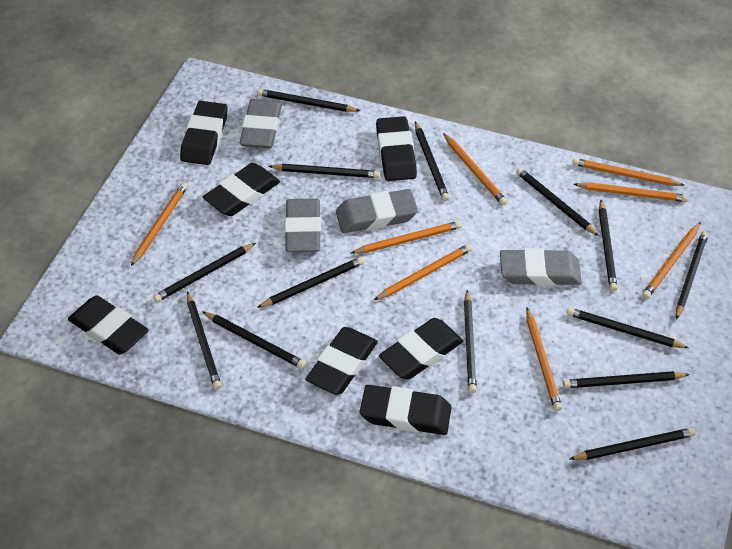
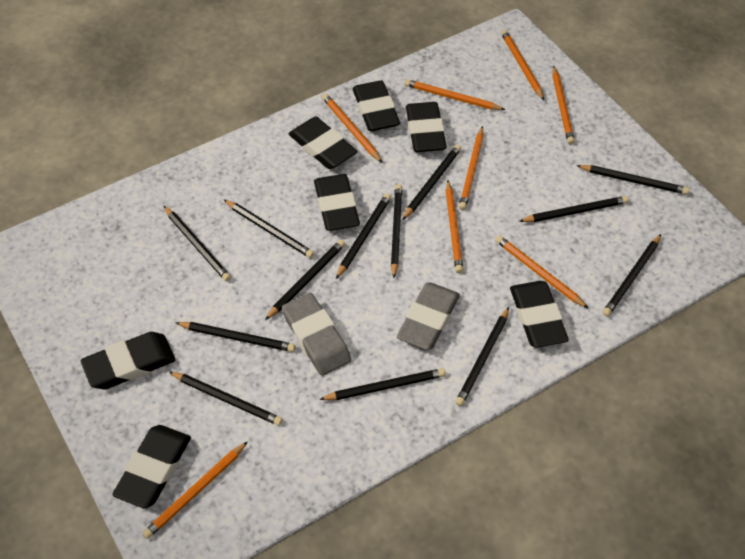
black pencil: [153,243,256,302] [187,292,222,390] [202,311,306,369] [257,89,360,112] [257,257,364,308] [268,164,380,178] [415,121,449,201] [464,290,477,393] [516,168,599,236] [563,371,690,388] [567,308,689,348] [570,428,696,460] [599,200,617,291] [676,231,708,320] = 14 -> [164,206,231,281] [169,371,283,426] [176,322,295,352] [224,200,314,258] [265,240,345,320] [319,368,446,400] [336,193,391,279] [391,184,402,278] [402,144,461,220] [455,307,509,406] [519,196,629,222] [576,165,689,195] [603,234,661,316] = 13
grey eraser: [239,99,282,148] [285,198,321,252] [336,189,418,233] [500,248,582,286] = 4 -> [282,293,351,376] [397,282,460,350] = 2

